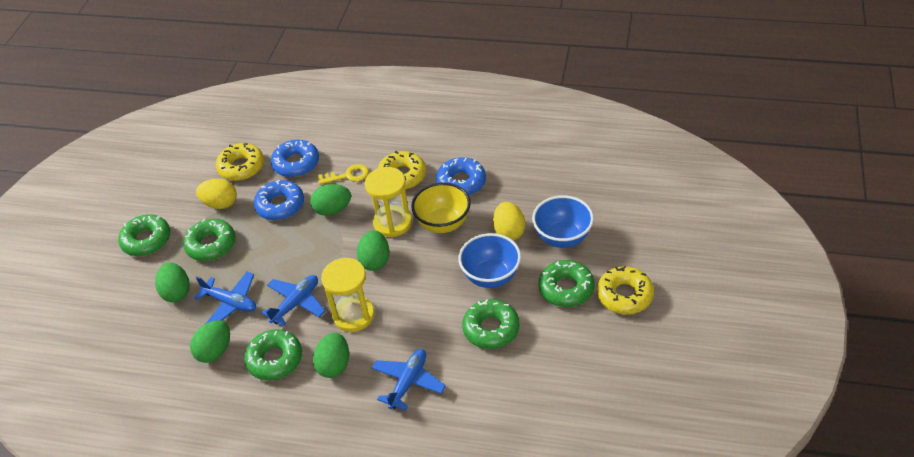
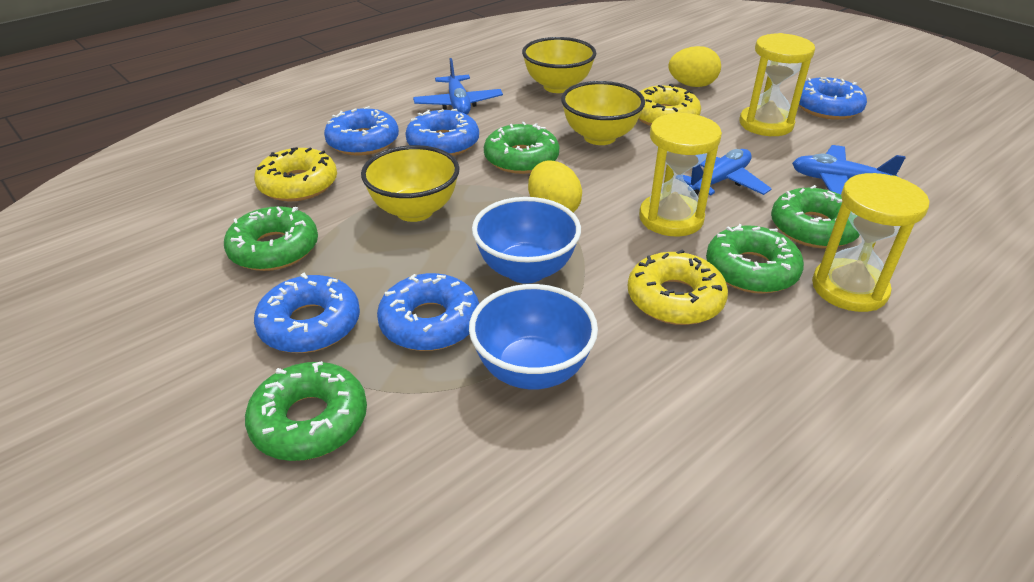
blue donut: [254,180,304,220] [271,140,319,177] [436,157,486,195] = 3 -> [254,273,360,353] [324,106,399,156] [377,273,479,351] [405,109,479,156] [799,77,867,120] = 5
green egg: [155,262,190,302] [190,320,230,363] [310,184,351,216] [313,333,349,378] [357,231,389,271] = 5 -> none = 0
yellow bowl: [411,182,471,233] = 1 -> [361,145,459,222] [522,37,597,93] [561,81,645,145] = 3
yellow hourglass: [321,258,375,332] [365,167,412,237] = 2 -> [639,112,722,237] [739,33,815,136] [812,173,929,312] = 3
yellow key: [318,164,369,185] = 1 -> none = 0

